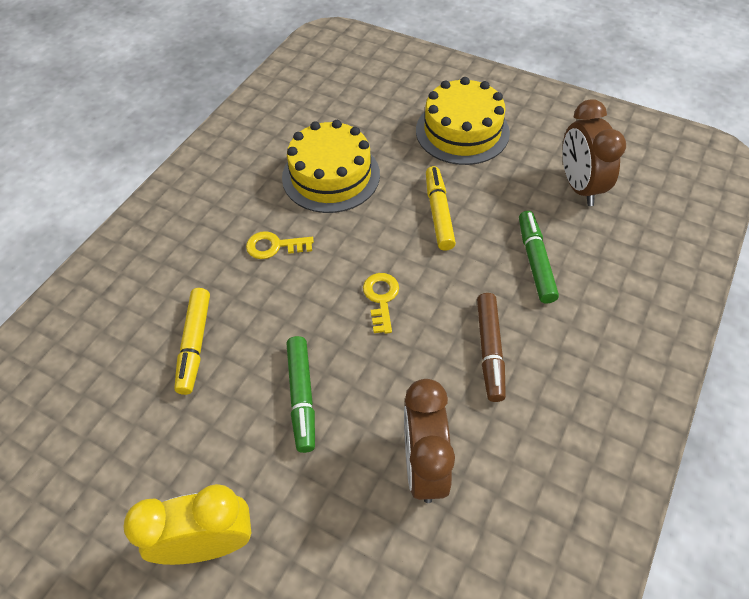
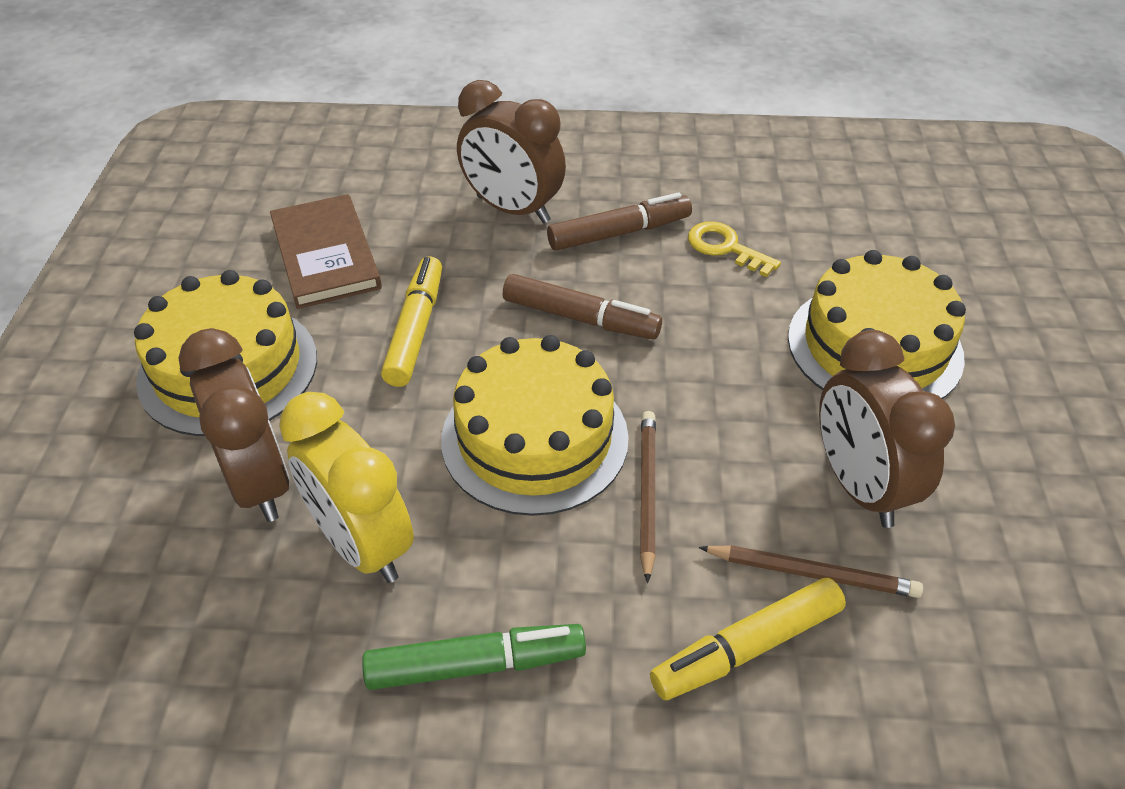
brown book: none = 0 -> [270,194,382,309] = 1
brown clock: [404,379,455,503] [562,99,626,206] = 2 -> [179,328,290,522] [457,80,566,223] [819,330,955,528] = 3
brown marker: [477,293,506,402] = 1 -> [503,274,662,339] [547,192,692,251] = 2
brown pencil: none = 0 -> [640,411,656,583] [699,545,923,598] = 2
green marker: [287,336,315,453] [519,211,559,303] = 2 -> [362,624,586,690] = 1
yellow cake: [282,120,380,213] [416,77,510,165] = 2 -> [134,270,317,436] [441,335,629,516] [788,250,966,399] = 3
yellow key: [246,231,314,259] [363,273,399,334] = 2 -> [688,221,781,277] = 1

